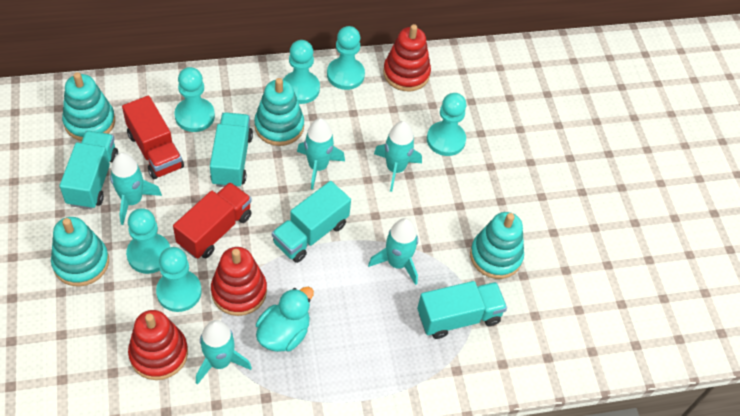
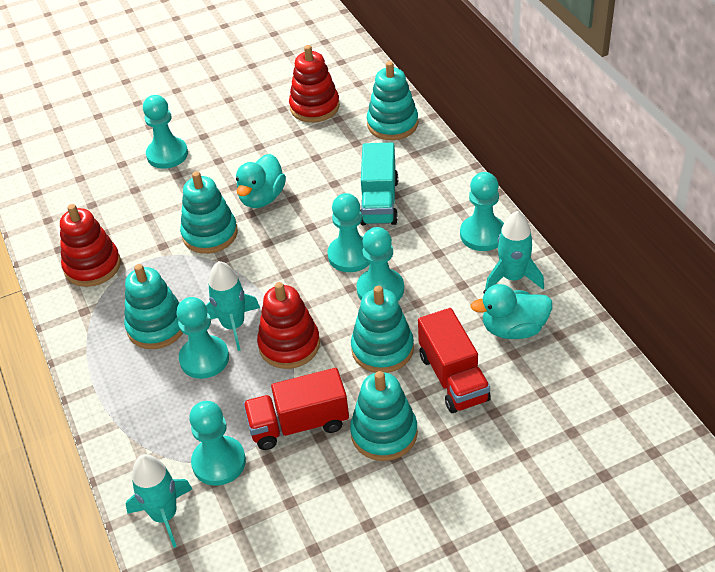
turquoise duck: [256,287,314,352] = 1 -> [236,154,286,208] [471,284,553,339] = 2
turquoise rocket: [110,152,162,225] [196,320,252,385] [297,118,345,190] [368,218,418,285] [374,121,422,192] = 5 -> [126,454,192,548] [206,261,260,351] [485,211,544,290] = 3
turquoise stacking toy: [51,217,109,287] [62,72,115,141] [254,78,304,146] [470,212,524,279] = 4 -> [124,264,183,349] [180,171,238,254] [350,371,418,461] [351,286,414,373] [367,61,418,140] = 5
turquoise truck: [59,131,118,209] [210,112,253,187] [272,181,351,263] [417,281,507,339] = 4 -> [360,143,398,226] = 1

